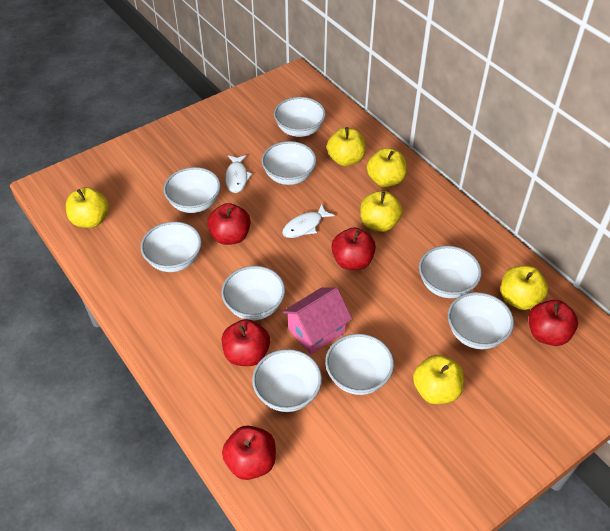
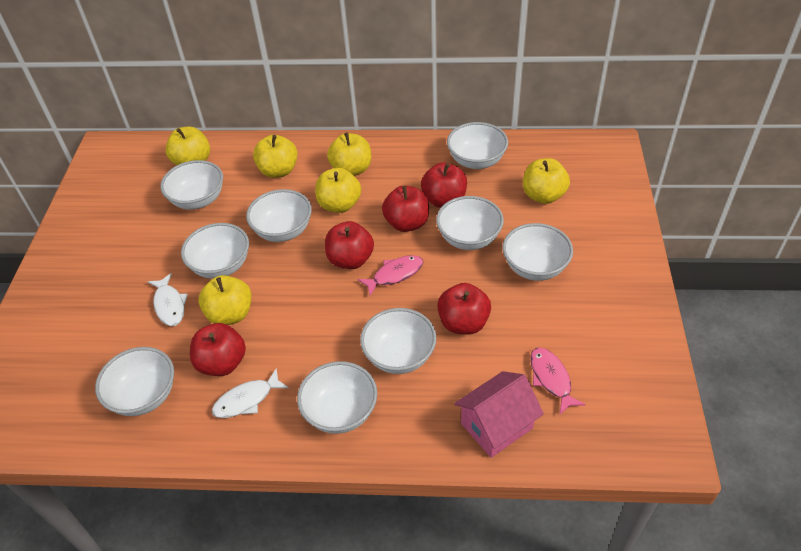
pink fish: none = 0 -> [358,255,423,295] [530,348,586,414] = 2

